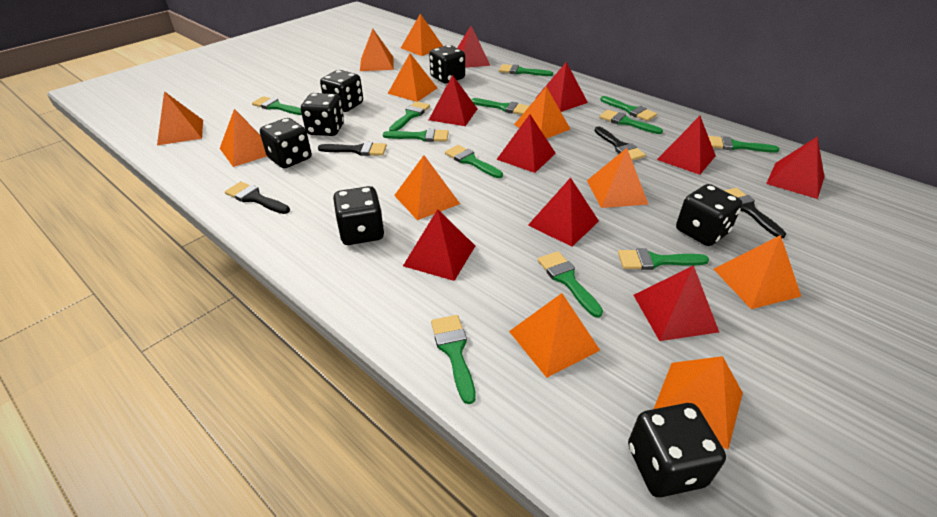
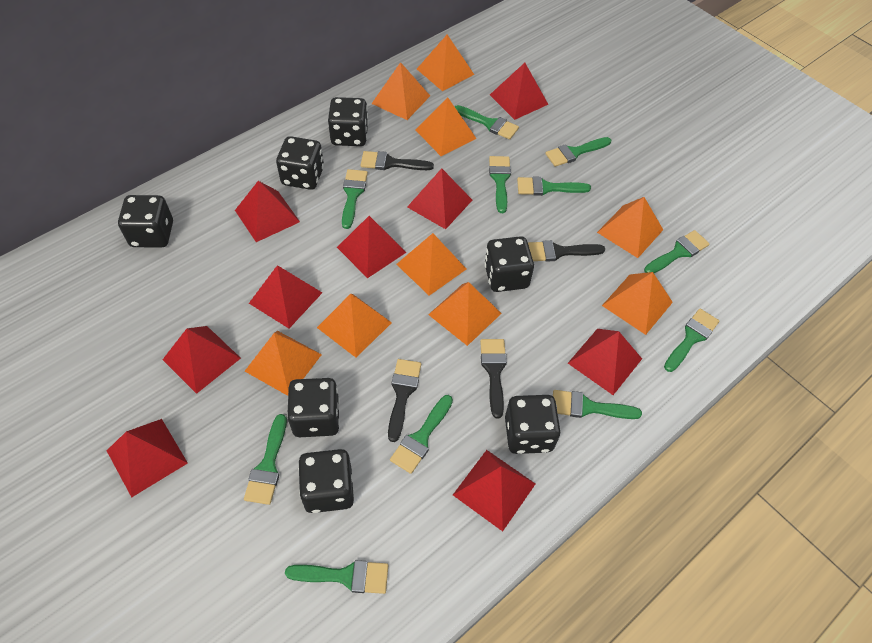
green brush: [252,96,302,115] [383,129,449,142] [389,101,430,131] [431,315,476,404] [445,145,503,178] [471,98,529,115] [499,64,553,76] [538,251,603,318] [600,96,657,121] [600,110,663,134] [618,249,709,270] [708,136,779,153] = 12 -> [244,414,287,505] [285,560,388,594] [342,169,368,229] [390,395,453,474] [455,105,519,140] [489,156,511,213] [517,176,591,196] [545,137,611,167] [553,390,642,419] [644,230,710,273] [664,309,719,372] = 11
orange pyramid: [157,91,203,145] [220,109,267,167] [360,29,393,71] [388,53,437,102] [394,155,460,220] [401,14,443,56] [509,293,600,378] [514,87,570,139] [587,148,648,208] [654,356,743,450] [714,235,801,309] = 11 -> [245,331,322,396] [317,294,392,357] [371,62,430,120] [396,233,466,296] [415,98,477,156] [417,34,474,91] [428,282,502,346] [597,197,663,258] [602,272,673,335] = 9

